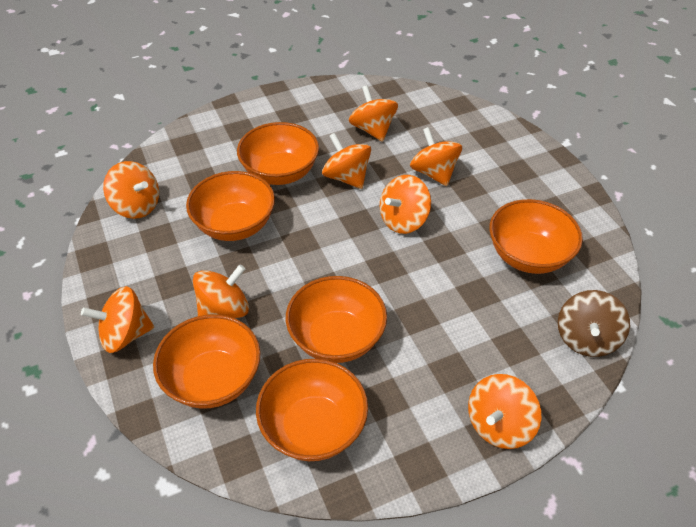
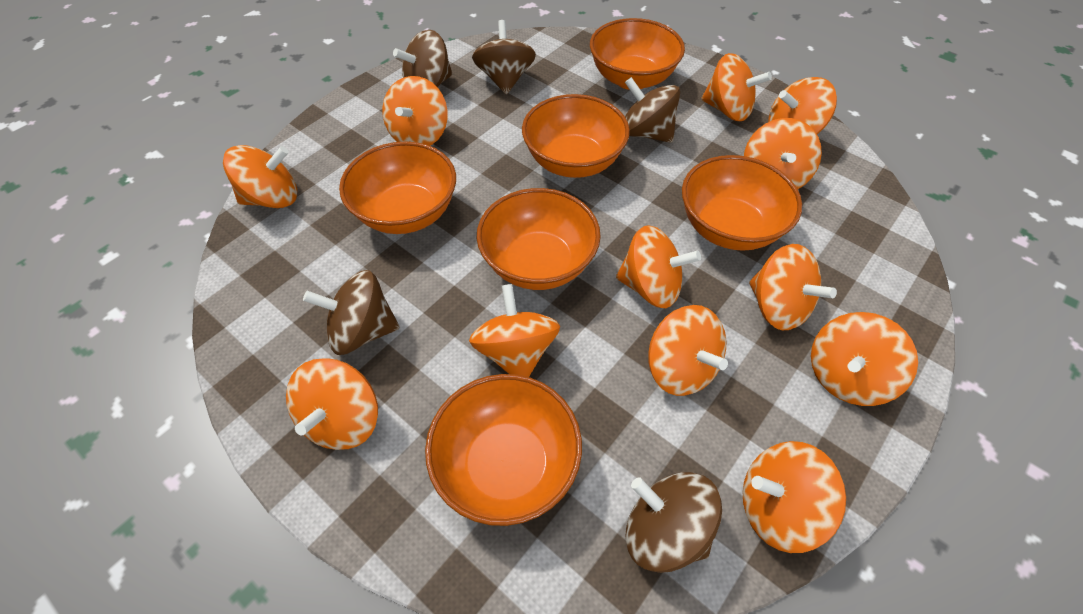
brown spinning top: [558,290,630,357] = 1 -> [303,270,400,355] [393,30,452,87] [472,20,536,95] [625,77,680,143] [625,472,722,573] = 5
orange spinning top: [81,286,154,353] [103,161,159,219] [193,264,249,318] [322,133,371,189] [349,85,398,142] [380,175,431,234] [410,127,462,186] [468,374,542,449] = 8 -> [223,145,297,208] [286,358,378,450] [382,76,448,146] [469,284,560,377] [616,225,701,308] [648,305,728,396] [702,53,772,121] [743,441,846,553] [744,118,822,189] [749,244,837,330] [768,77,837,134] [811,312,918,406] = 12

